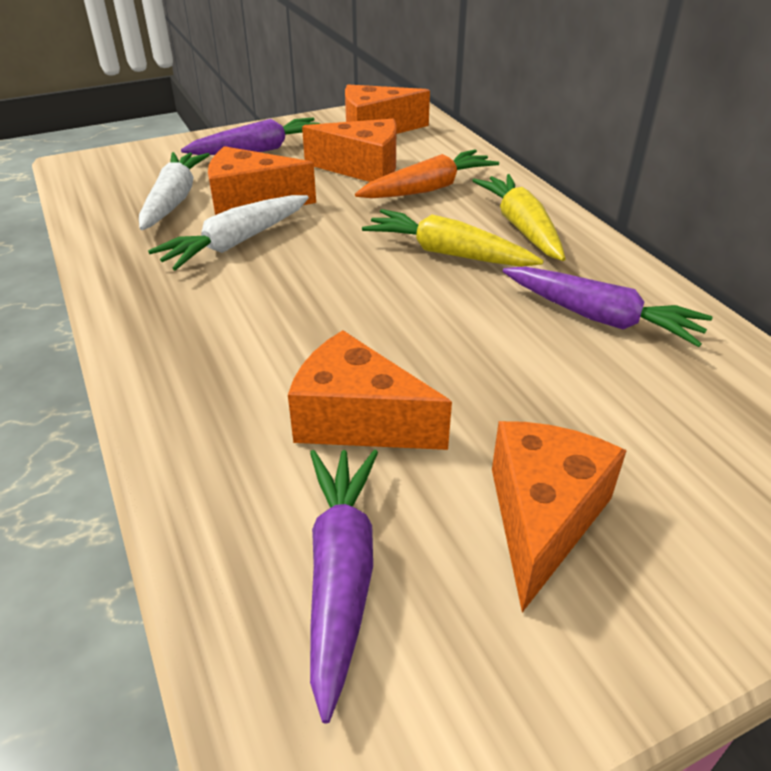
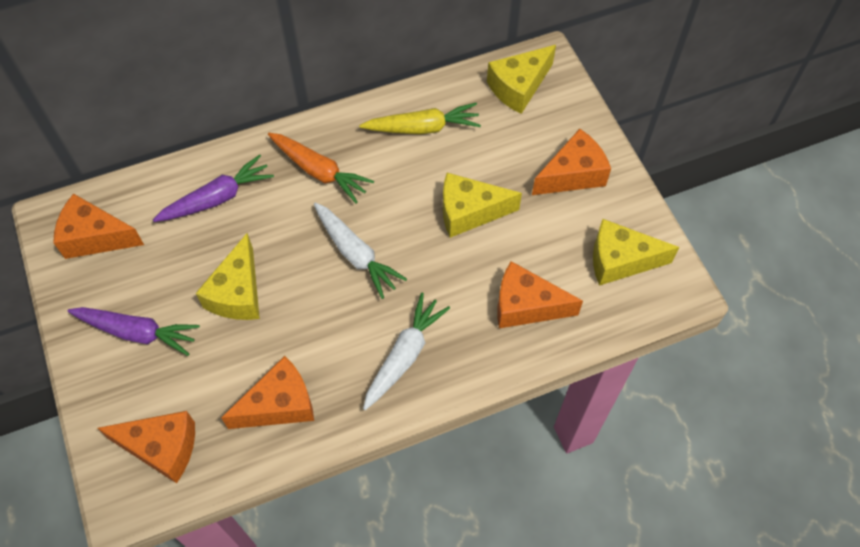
purple carrot: [181,118,321,155] [310,450,378,723] [503,267,713,347] = 3 -> [68,307,200,356] [153,155,274,222] = 2
yellow carrot: [362,209,544,267] [472,174,566,261] = 2 -> [359,103,481,134] = 1
yellow cheese: none = 0 -> [196,233,260,320] [443,173,522,238] [487,45,556,114] [593,219,680,286] = 4

